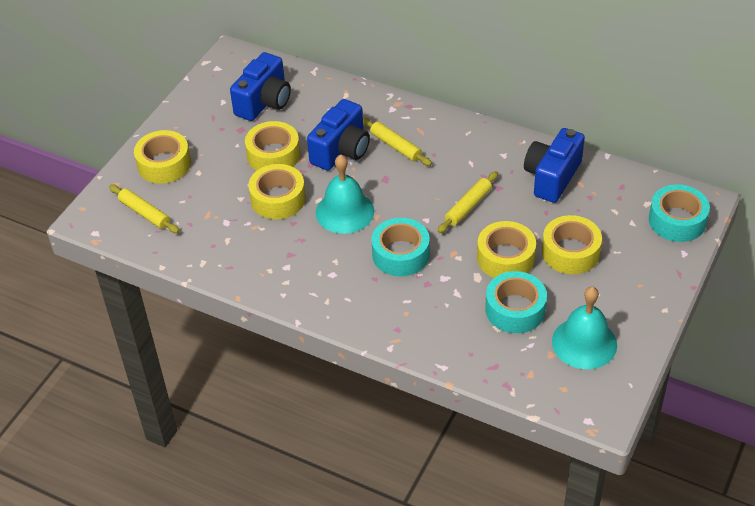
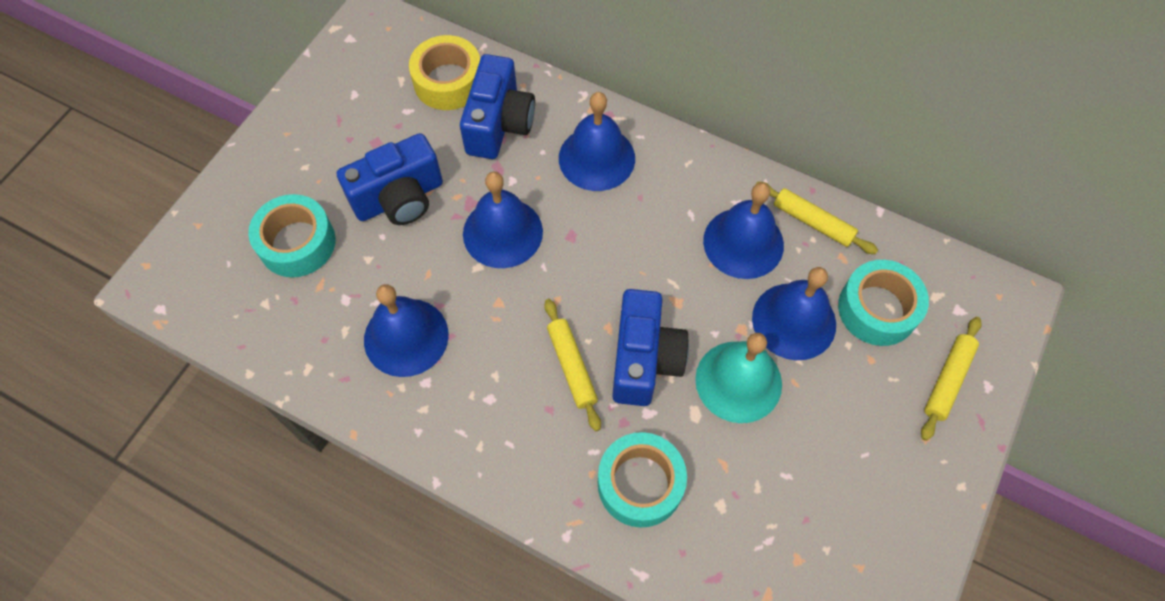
blue bell: none = 0 -> [364,284,449,377] [463,172,543,268] [559,92,635,191] [703,183,784,279] [752,267,836,360] = 5
turquoise bell: [316,154,374,234] [552,287,617,369] = 2 -> [695,333,782,423] = 1
yellow tape: [134,130,191,184] [245,121,300,171] [248,164,306,219] [477,221,536,278] [542,215,602,274] = 5 -> [409,35,480,110] = 1

